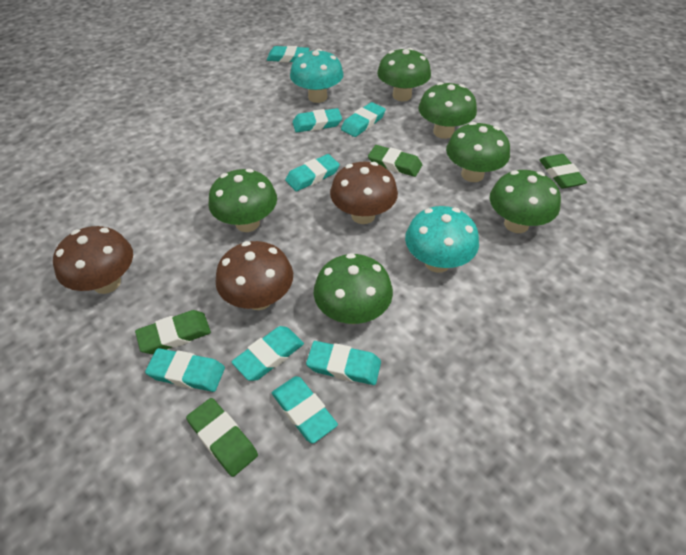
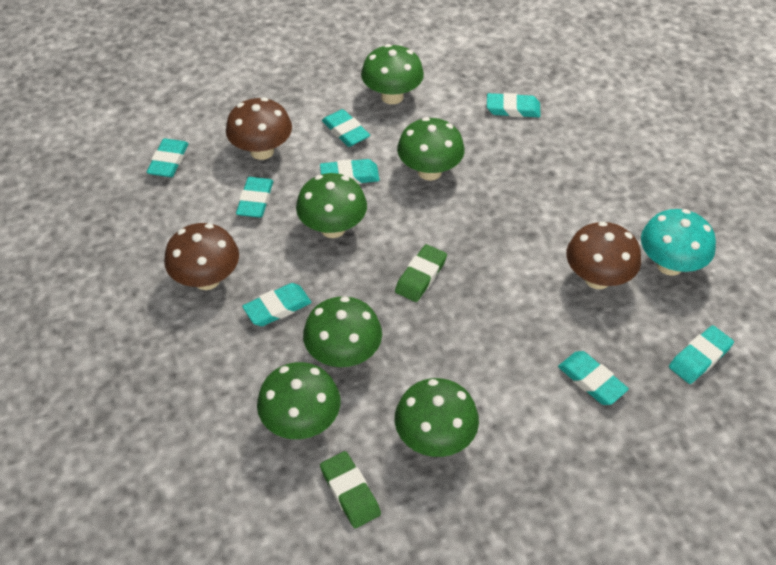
green eraser: [135,310,211,354] [186,398,258,477] [368,145,422,177] [540,154,587,189] = 4 -> [320,451,381,528] [395,244,447,302] = 2
turquoise mushroom: [290,49,344,103] [405,206,479,273] = 2 -> [641,209,716,276] = 1

